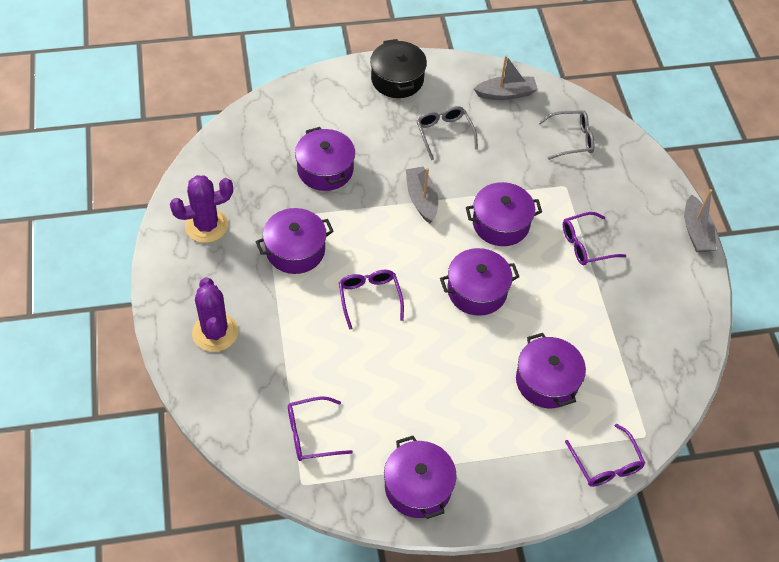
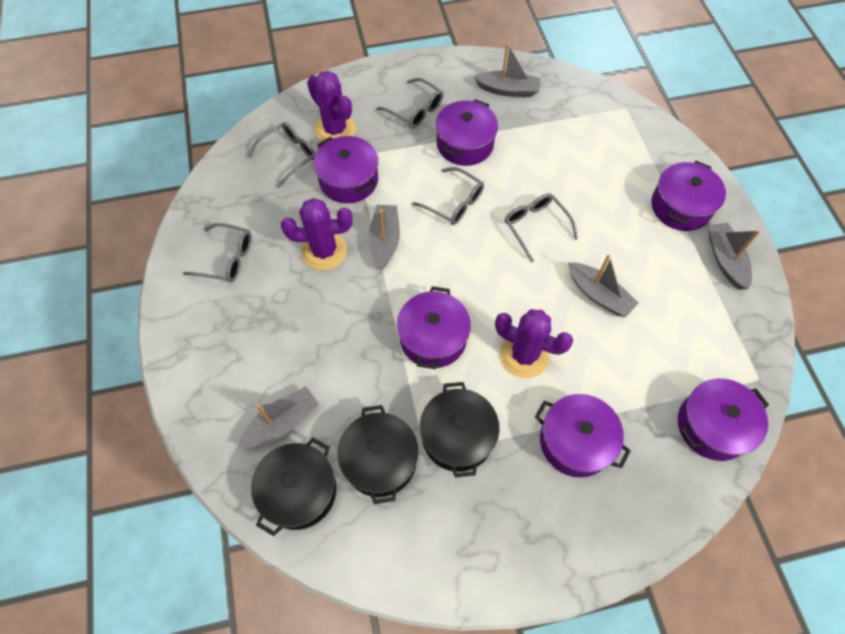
black pot: [370,39,427,98] = 1 -> [251,437,336,536] [337,405,419,504] [420,382,500,477] = 3
grey boat: [406,166,438,223] [474,55,538,100] [684,189,716,252] = 3 -> [238,386,319,448] [368,205,400,270] [474,43,541,97] [568,254,638,317] [708,222,760,289] = 5
grey glasses: [417,106,478,160] [538,110,595,160] = 2 -> [183,223,252,283] [248,122,315,188] [377,78,444,128] [412,167,484,225] [505,193,578,263] = 5
purple cactus: [170,175,233,243] [192,277,238,352] = 2 -> [281,198,352,271] [307,71,356,142] [495,309,573,378] = 3
purple glasses: [288,396,353,461] [339,270,404,330] [563,212,626,265] [565,424,645,487] = 4 -> none = 0

